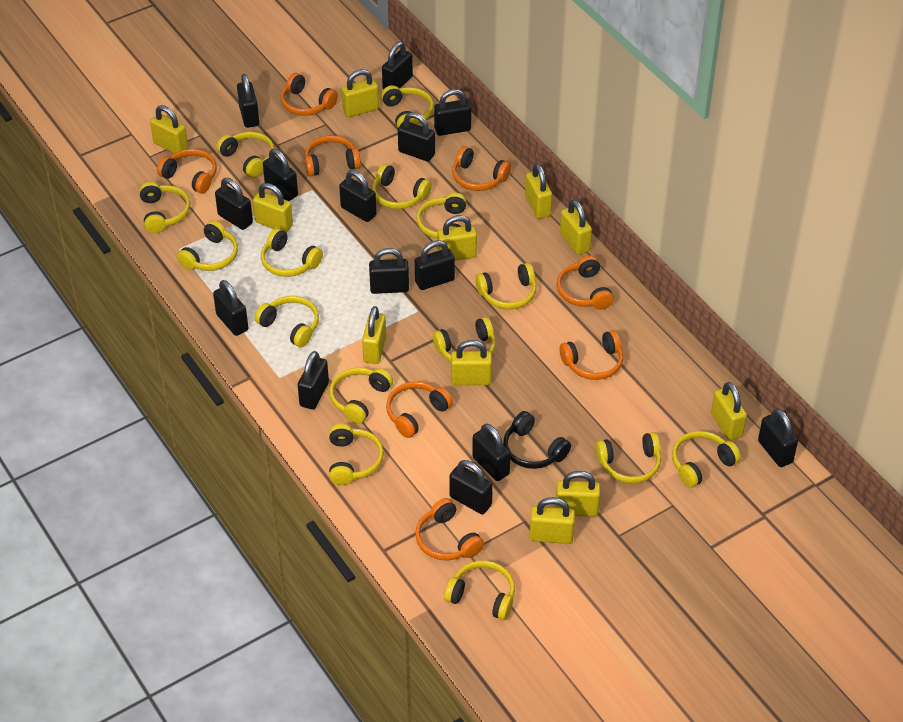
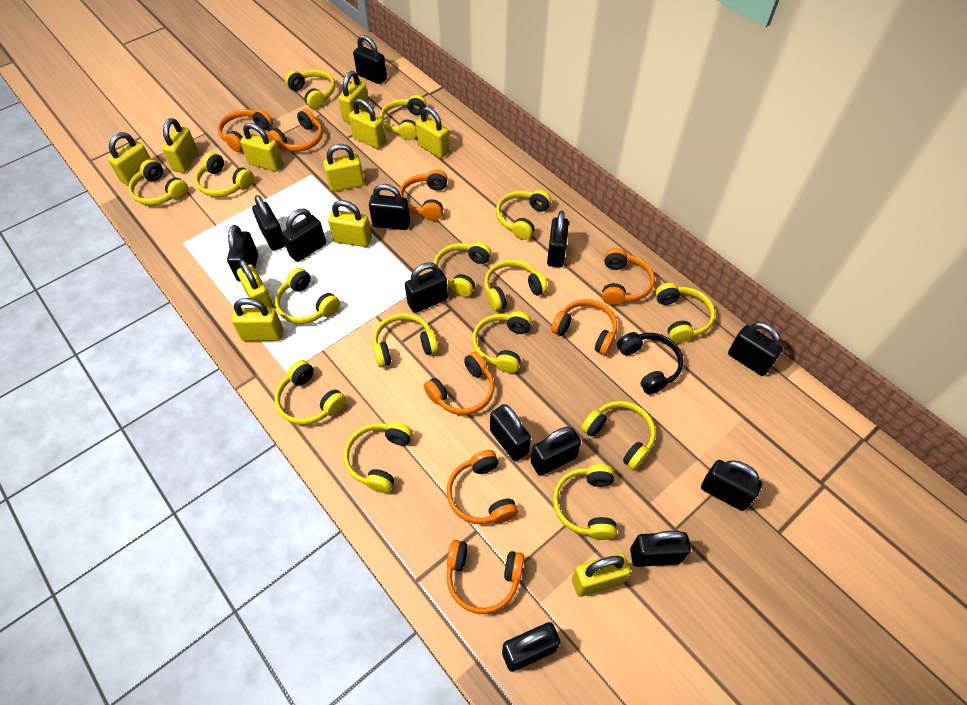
black padlock: [213,280,248,336] [215,178,253,230] [237,74,259,128] [263,149,298,201] [298,351,329,410] [339,170,377,222] [369,248,409,294] [382,42,413,89] [398,112,435,162] [415,240,455,290] [434,89,471,136] [449,460,493,514] [472,424,511,481] [758,409,798,467] = 14 -> [227,225,258,282] [252,195,286,251] [282,209,326,262] [353,35,387,84] [369,184,410,230] [405,262,448,313] [490,404,531,461] [502,622,560,672] [531,427,581,476] [547,211,569,267] [630,531,691,567] [701,460,762,511] [728,322,783,376] = 13

